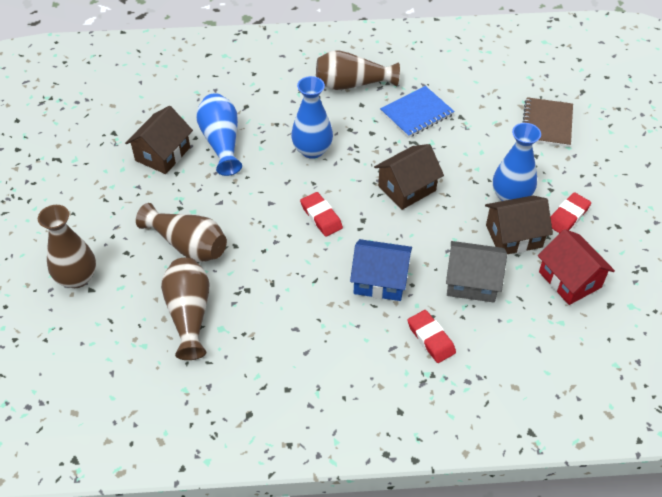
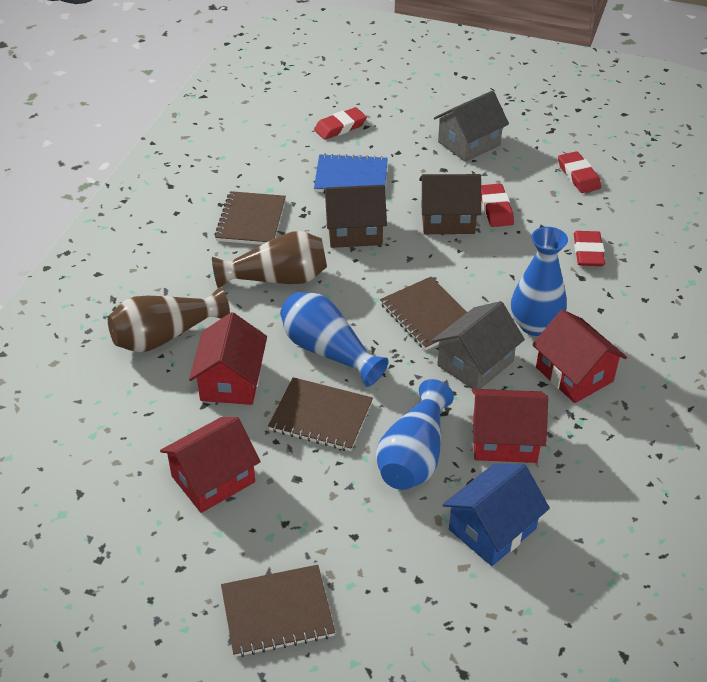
brown house: [125,106,193,174] [374,144,444,210] [485,196,553,254] = 3 -> [324,185,387,248] [419,174,481,234] = 2
brown notebook: [522,97,573,147] = 1 -> [214,191,286,245] [221,565,335,657] [268,377,373,451] [380,277,467,350] = 4
brown vase: [38,205,96,288] [136,203,227,262] [161,258,210,360] [316,50,400,90] = 4 -> [108,287,230,352] [212,231,327,288] = 2
grey house: [446,241,507,303] = 1 -> [432,301,525,389] [434,91,509,162] = 2
red eraser: [300,192,343,237] [407,310,456,363] [550,192,591,233] = 3 -> [314,107,367,140] [481,184,514,227] [558,151,601,193] [574,231,605,266] = 4
red house: [538,229,615,305] = 1 -> [160,417,261,513] [189,312,267,405] [472,389,548,463] [532,309,627,403] = 4

